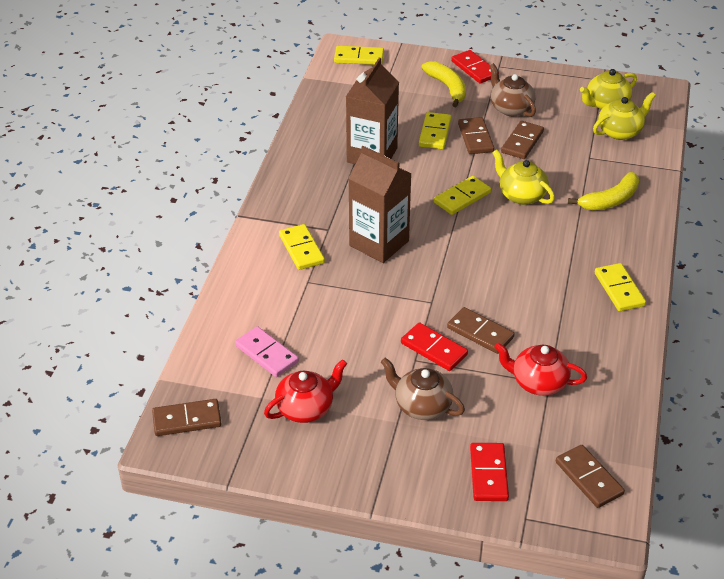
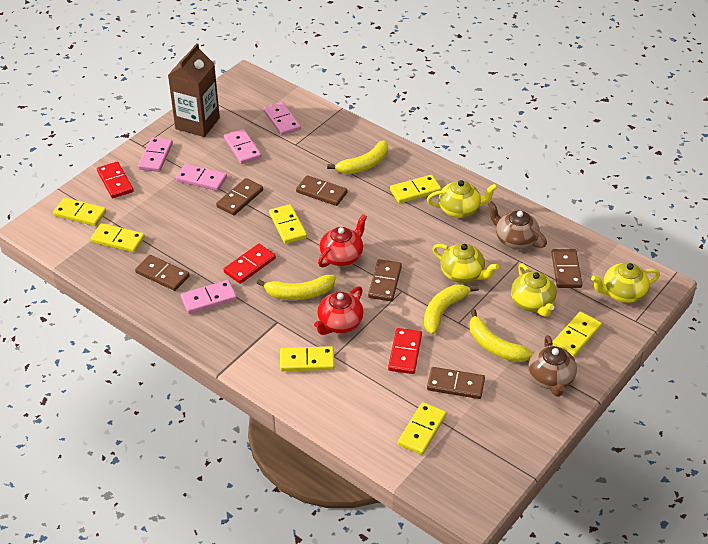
brown carton: [346,58,399,164] [348,146,411,263] = 2 -> [168,43,220,137] = 1
brown domino: [152,399,222,436] [447,307,514,354] [458,117,494,154] [501,121,544,159] [556,445,625,508] = 5 -> [135,255,190,291] [216,178,263,215] [296,175,347,206] [368,259,402,301] [427,367,485,399] [551,249,582,288] = 6
pink domino: [235,326,299,377] = 1 -> [138,137,173,172] [176,164,227,191] [181,280,237,314] [224,129,261,164] [264,102,301,135] = 5
yellow banana: [421,61,466,107] [568,172,639,210] = 2 -> [257,275,335,300] [327,140,388,174] [424,284,479,334] [470,309,533,362] = 4
yellow domino: [279,224,325,270] [334,46,384,65] [419,112,451,149] [434,176,491,215] [595,263,646,311] = 5 -> [53,198,106,226] [90,223,145,253] [269,204,307,244] [280,346,334,371] [390,175,441,203] [398,402,446,455] [553,312,602,357] = 7
yellow teapot: [492,149,555,205] [580,69,637,110] [593,92,656,140] = 3 -> [427,180,498,218] [432,243,499,283] [511,263,557,317] [591,262,660,303] = 4

